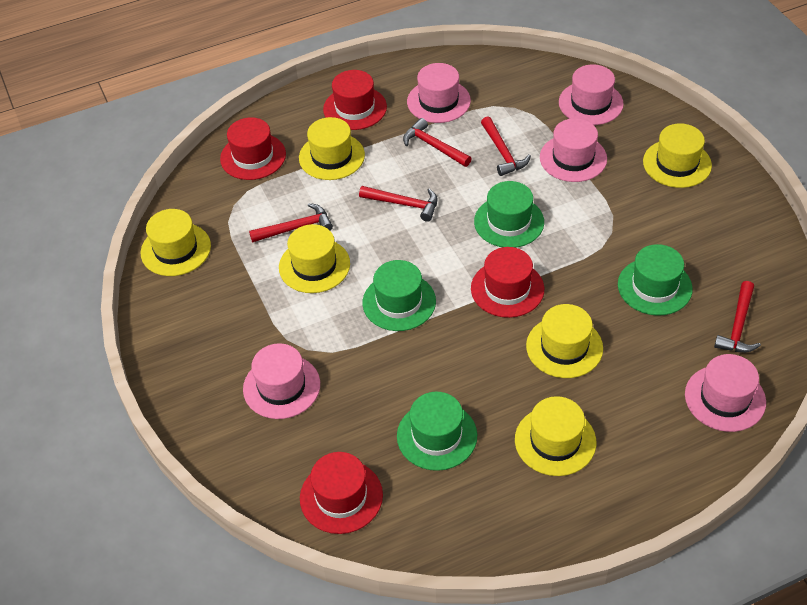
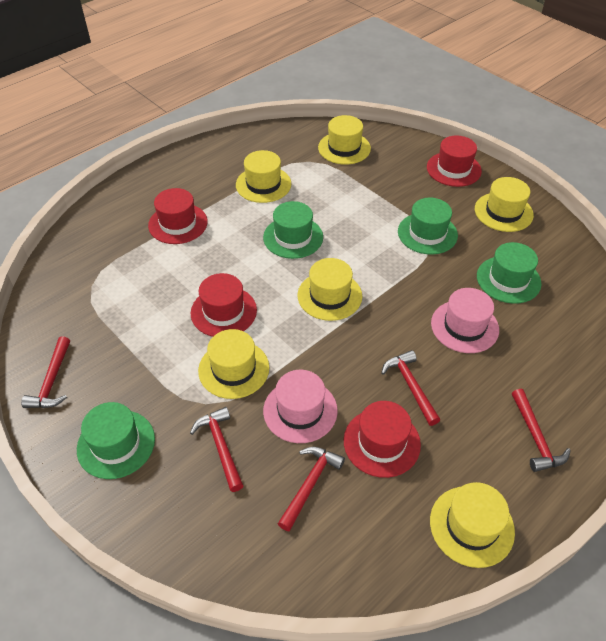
pink hat: [243,343,320,419] [407,63,471,123] [540,118,607,182] [559,64,624,125] [685,354,766,432] = 5 -> [263,370,338,443] [431,288,499,353] = 2

